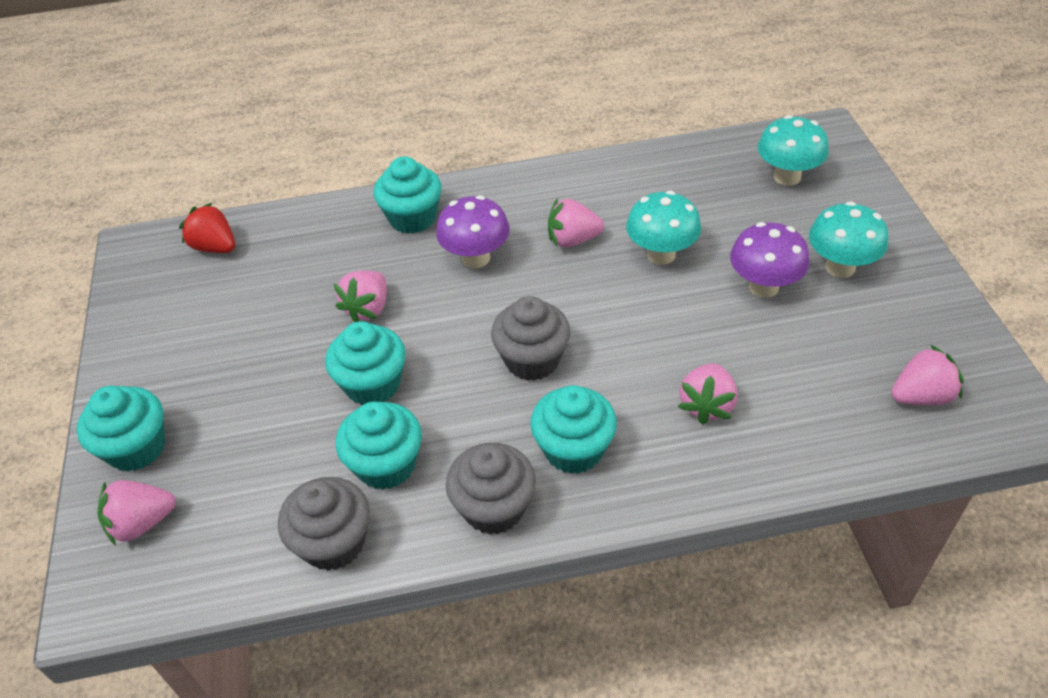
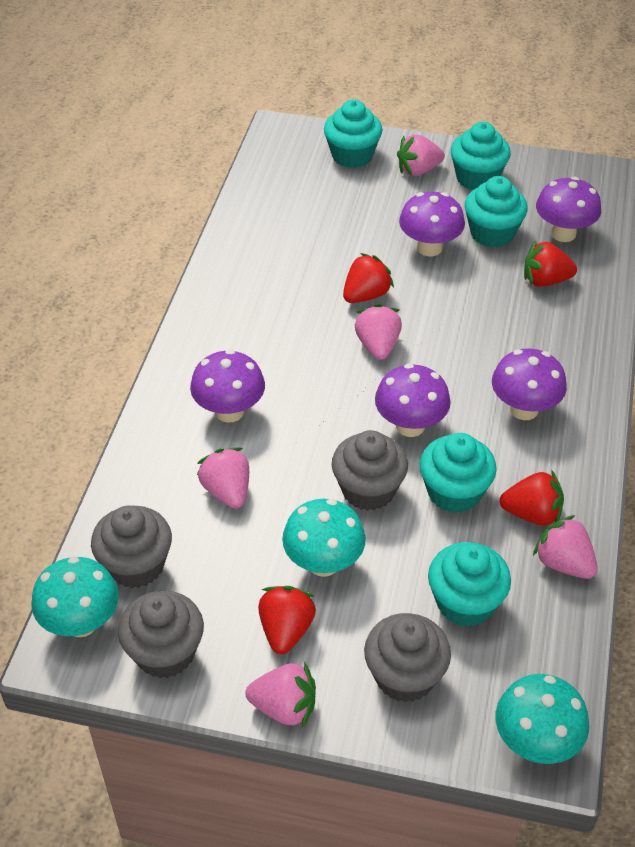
grey cupcake: [278,477,370,571] [446,443,536,535] [491,296,570,381] = 3 -> [91,505,172,588] [118,591,204,678] [332,430,408,511] [364,613,451,702] = 4
purple mushroom: [436,195,510,268] [730,222,809,298] = 2 -> [190,349,265,423] [375,364,451,437] [399,192,465,257] [492,348,567,420] [536,177,601,242] = 5
red strawberry: [179,203,235,253] = 1 -> [258,586,316,654] [343,253,394,303] [499,470,564,526] [524,240,577,287] = 4

